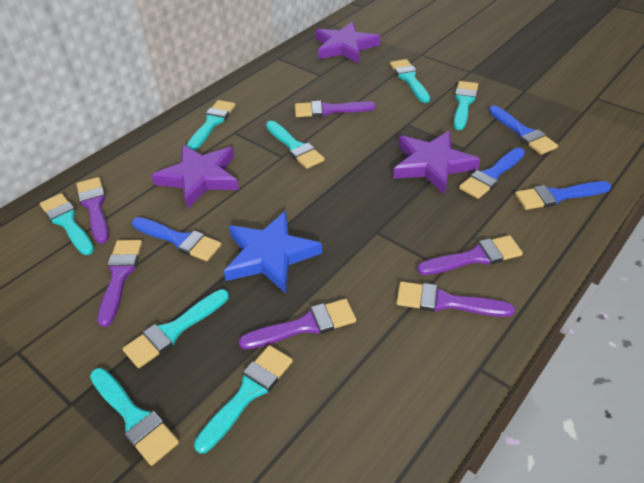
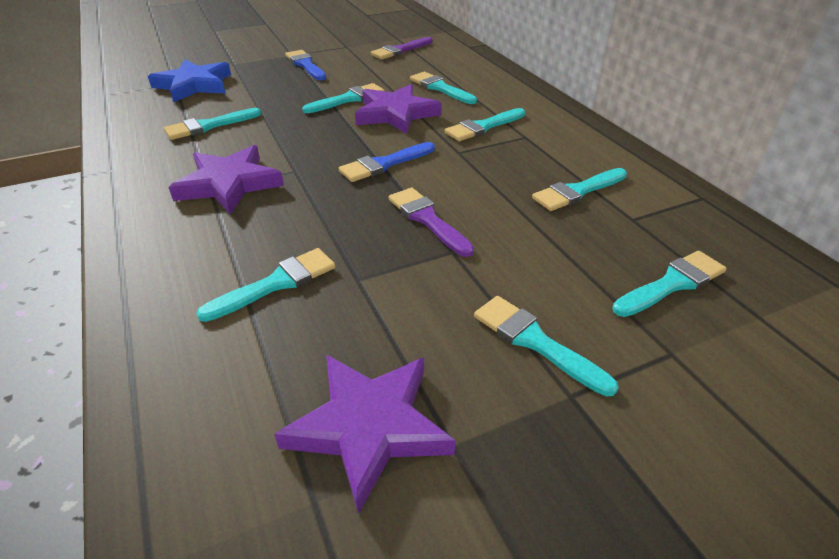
blue brush: [132,217,222,261] [459,148,525,199] [489,106,558,155] [515,181,611,210] = 4 -> [285,50,326,80] [339,142,435,182] = 2
purple brush: [77,177,109,244] [97,240,142,327] [239,299,356,349] [295,101,376,117] [396,281,515,317] [417,235,523,275] = 6 -> [370,37,433,60] [389,188,474,257] = 2

